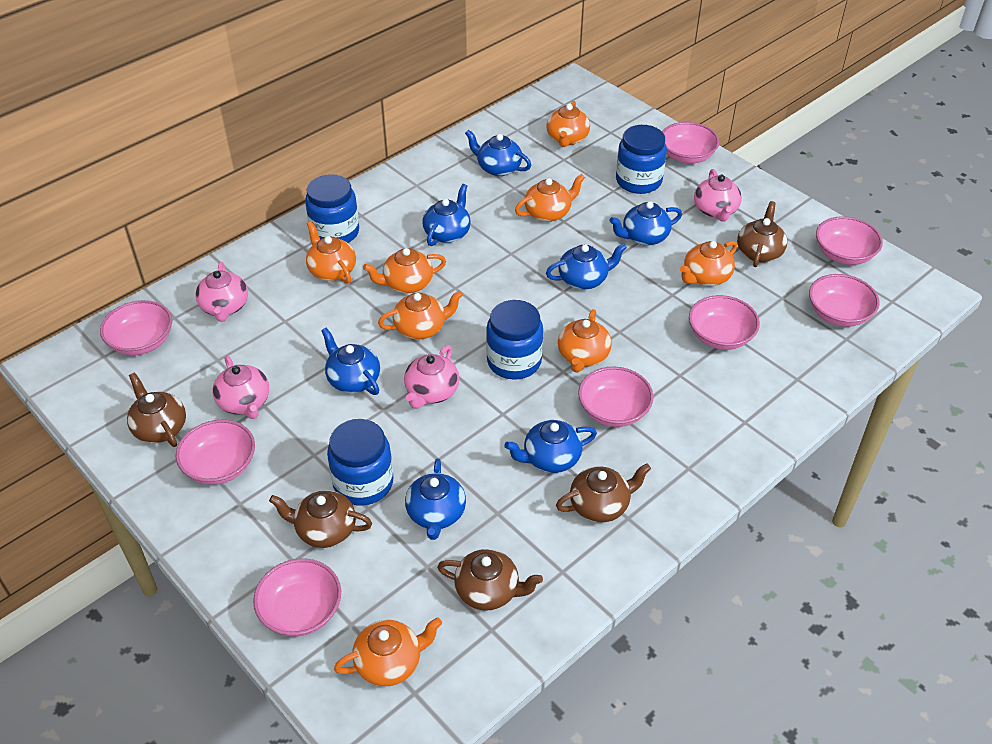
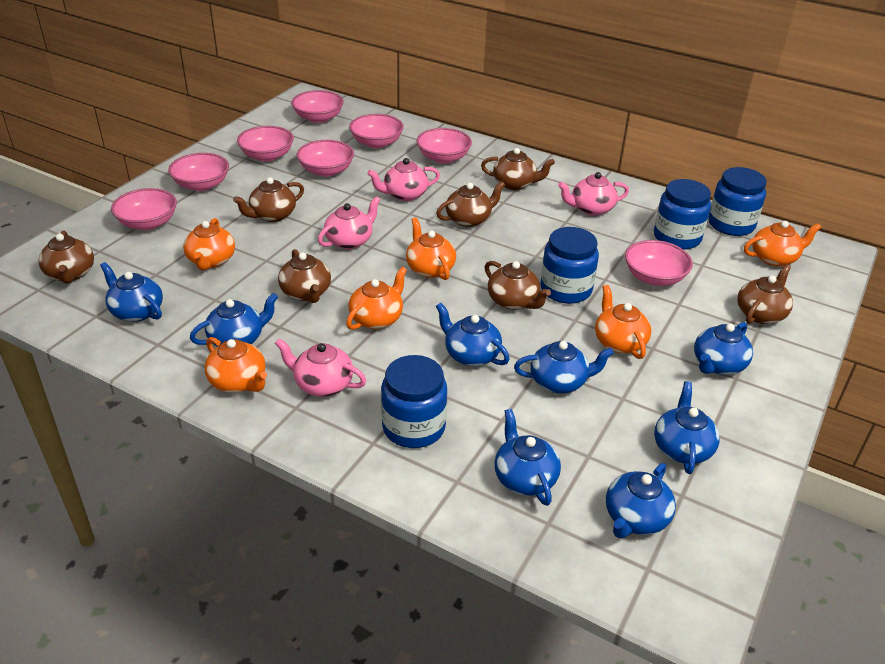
blue teapot: [321,328,380,395] [405,458,466,540] [422,184,471,246] [465,129,531,176] [504,420,597,473] [546,243,627,290] [609,201,682,245] = 7 -> [100,262,163,322] [190,293,278,347] [436,303,510,366] [494,409,561,506] [514,341,614,394] [606,463,676,538] [654,381,720,474] [694,322,753,375] = 8
brown teapot: [127,372,186,447] [269,490,372,548] [437,549,543,611] [556,463,651,522] [737,201,787,267] = 5 -> [38,231,94,284] [233,177,304,222] [278,249,331,303] [436,181,505,227] [481,148,555,190] [485,261,551,310] [737,264,793,324] = 7
orange teapot: [306,221,356,284] [334,617,442,686] [363,248,446,293] [378,290,463,339] [515,174,585,222] [546,101,590,147] [558,309,612,373] [680,241,737,286] = 8 -> [183,218,235,270] [205,337,267,393] [346,267,407,330] [406,218,456,280] [595,285,651,359] [744,221,821,266] = 6

